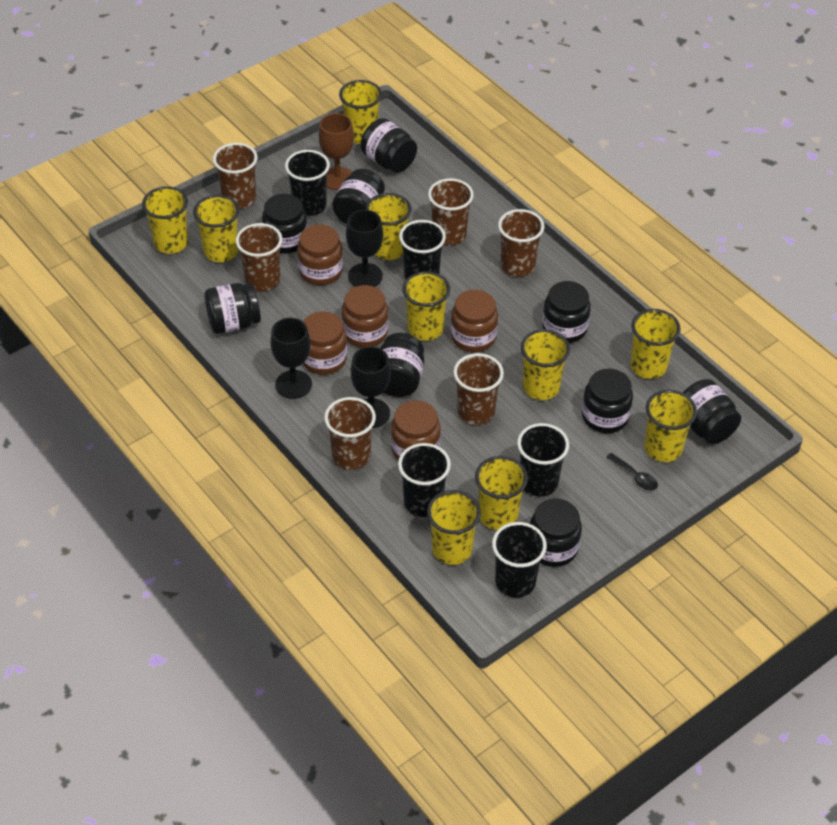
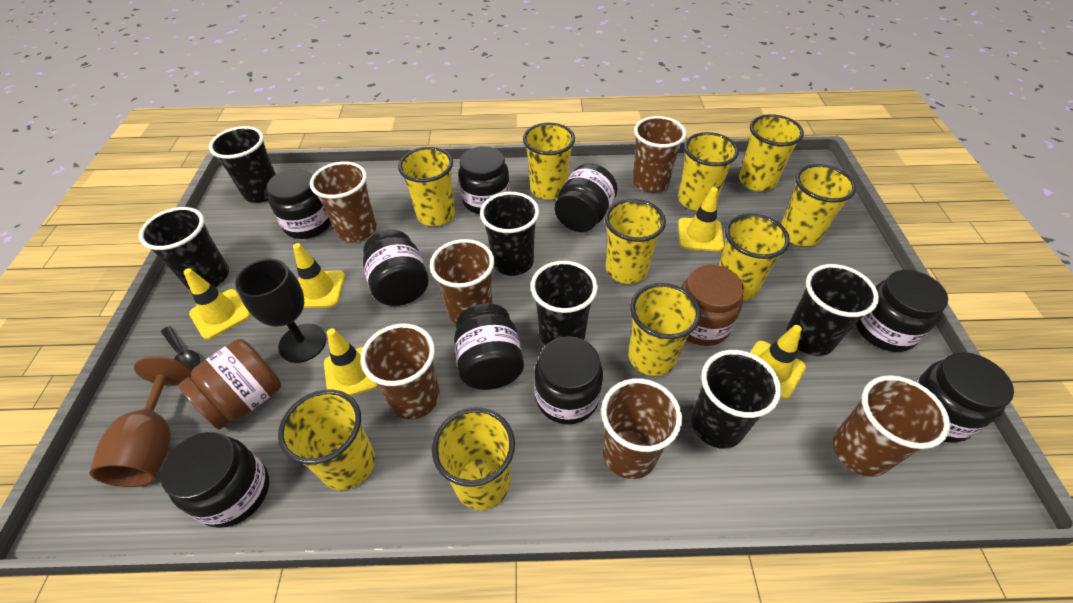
black cup: [285,150,330,216] [398,443,451,517] [399,220,446,280] [492,522,547,598] [517,423,569,497] = 5 -> [139,207,229,290] [209,126,276,203] [480,192,539,276] [531,261,598,345] [691,350,781,449] [786,264,879,356] = 6
black goblet: [270,318,312,399] [346,210,383,287] [351,346,391,428] = 3 -> [235,259,326,363] = 1
brown jar: [297,224,343,285] [303,311,347,375] [342,285,388,347] [391,400,441,460] [451,290,498,352] = 5 -> [178,339,281,430] [681,265,744,346] = 2
yellow traffic cone: none = 0 -> [184,268,251,340] [293,243,345,308] [324,328,378,396] [678,187,724,252] [750,325,806,400] = 5

